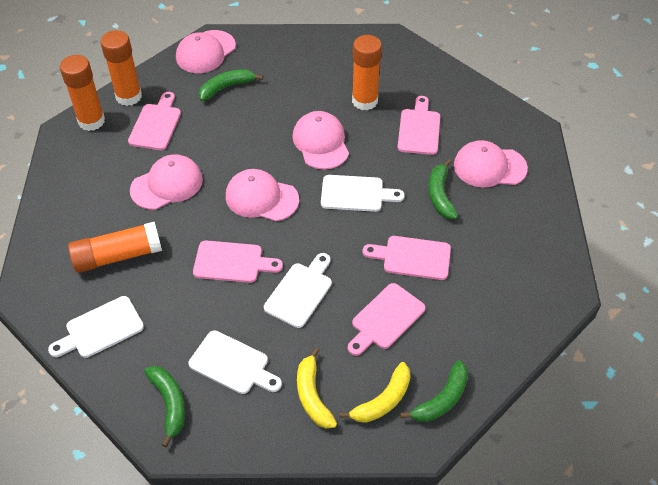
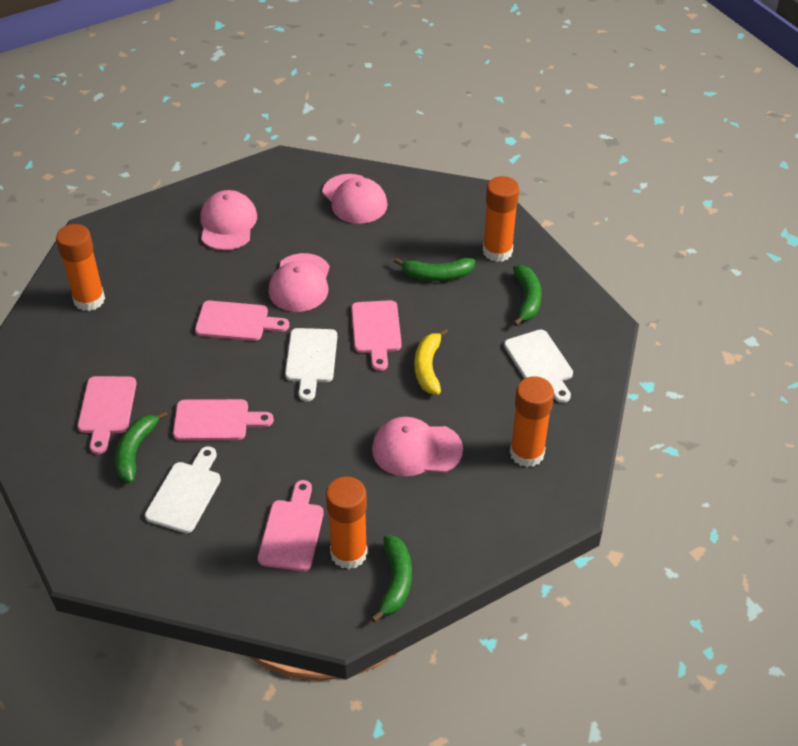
pink cap: [130,154,203,210] [176,30,236,73] [226,169,299,221] [292,111,349,169] [454,140,528,188] = 5 -> [200,190,257,250] [268,253,330,312] [322,174,388,224] [372,417,463,476] = 4
white cutting board: [48,296,144,358] [189,330,282,394] [264,253,332,328] [321,175,405,212] = 4 -> [145,446,221,533] [285,328,337,402] [504,329,573,403] = 3
yellow banana: [297,348,337,428] [339,362,411,423] = 2 -> [415,328,448,395] = 1

